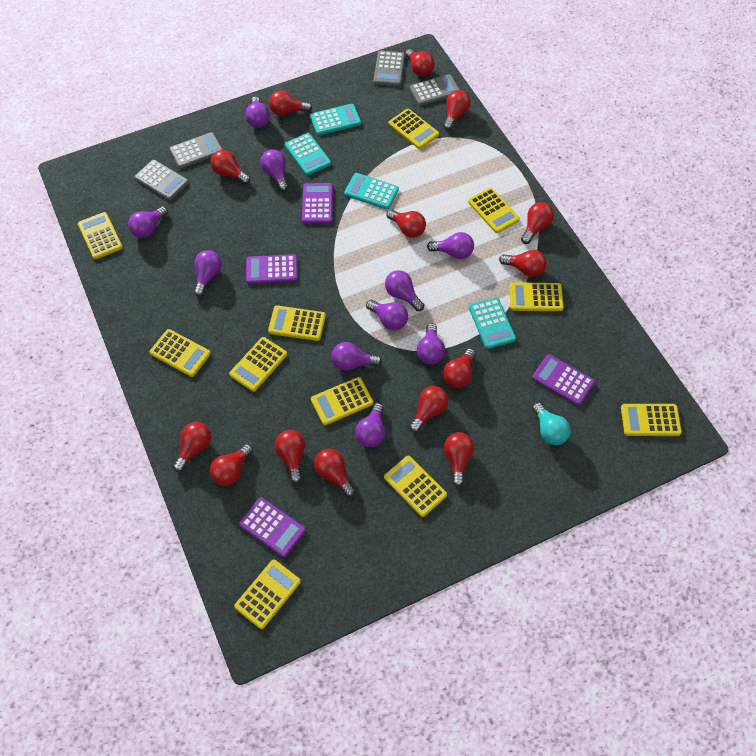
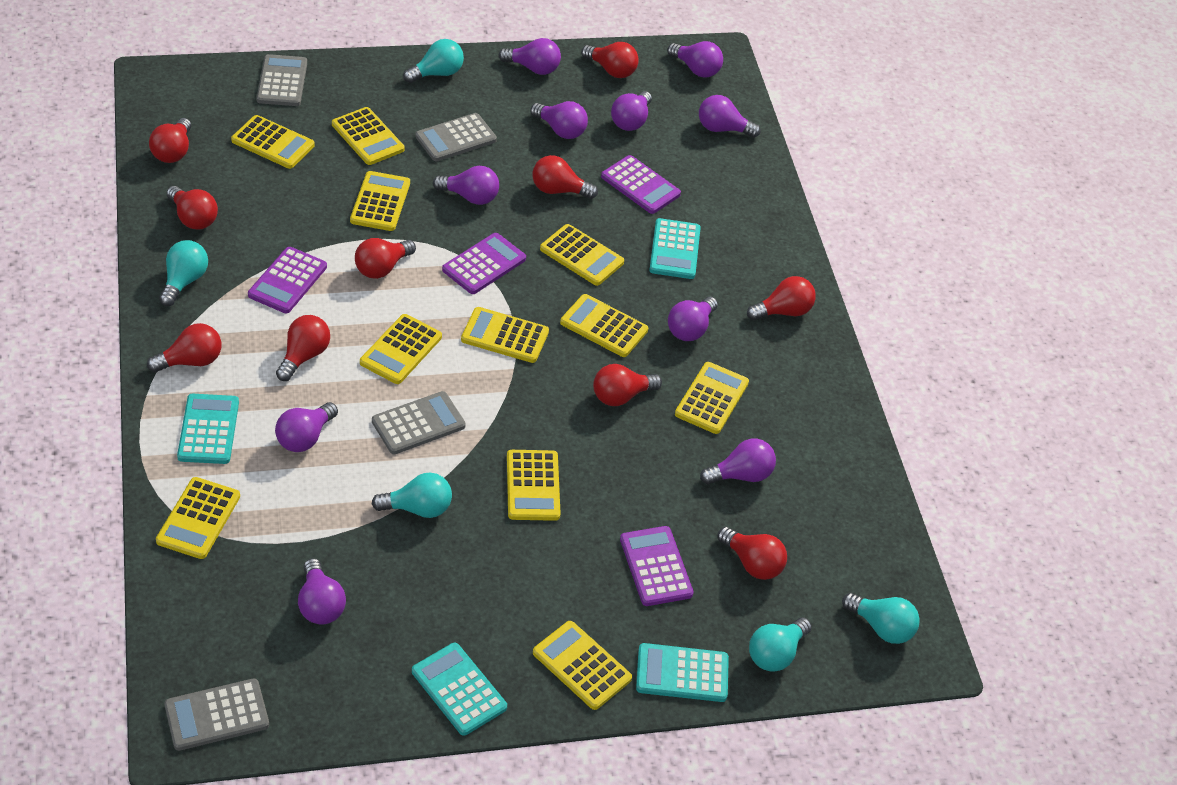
red light bulb: [173,422,211,472] [210,444,253,486] [211,150,250,184] [269,90,312,116] [275,430,305,484] [314,449,356,497] [386,209,426,238] [406,49,435,76] [409,386,448,433] [443,90,471,130] [443,348,476,388] [444,432,474,487] [499,250,547,277] [521,202,554,244] = 14 -> [147,323,221,373] [149,118,191,163] [167,186,218,230] [276,315,330,381] [355,238,416,279] [533,155,598,199] [581,42,639,78] [593,364,662,406] [718,527,787,580] [747,276,816,321] = 10
turquoise light bulb: [532,402,571,445] = 1 -> [159,240,208,306] [372,473,452,518] [403,39,464,83] [749,617,812,672] [842,593,920,644] = 5

